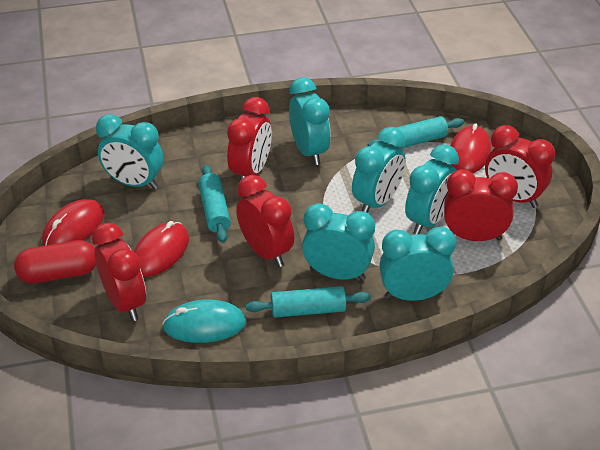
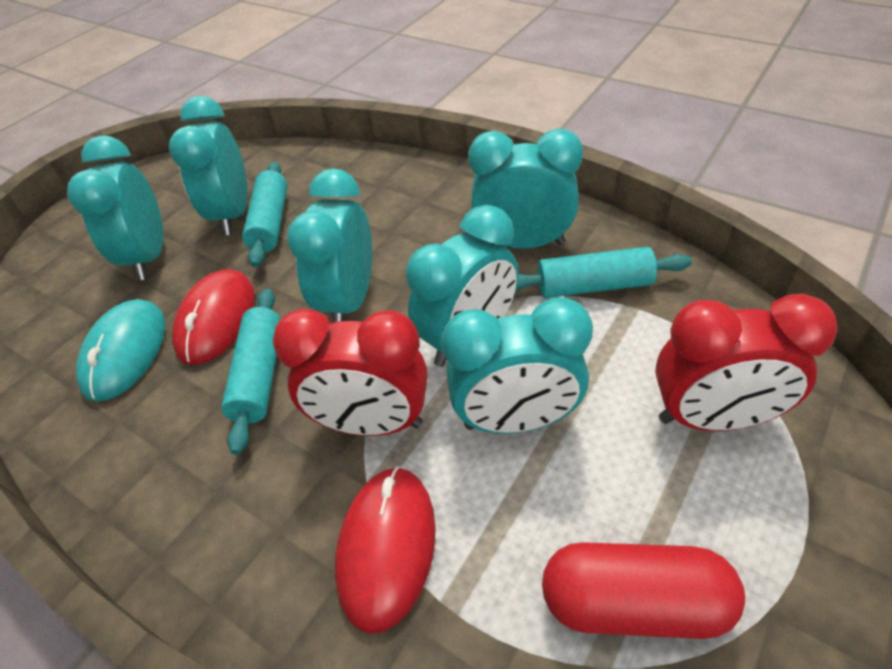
red clock: [92,222,146,321] [227,97,272,181] [236,175,294,267] [444,169,518,241] [485,125,555,208] = 5 -> [273,309,428,436] [655,294,837,431] = 2
red mouse: [42,199,105,246] [133,221,189,277] [450,123,491,173] = 3 -> [172,269,255,365] [335,467,436,634] = 2

